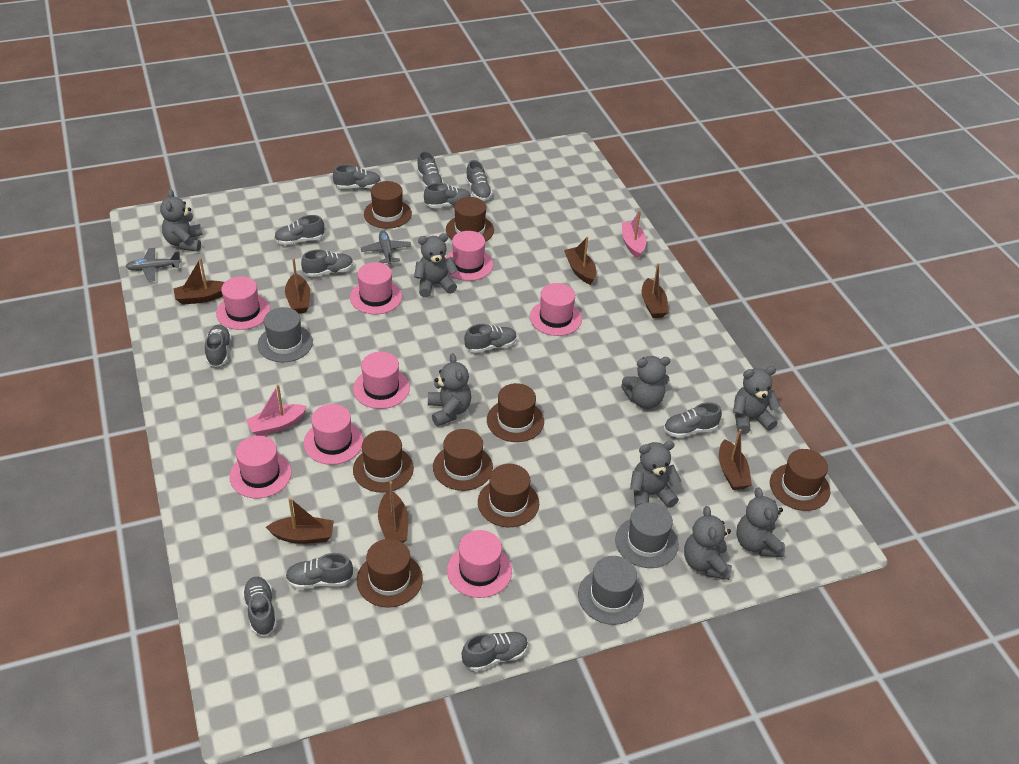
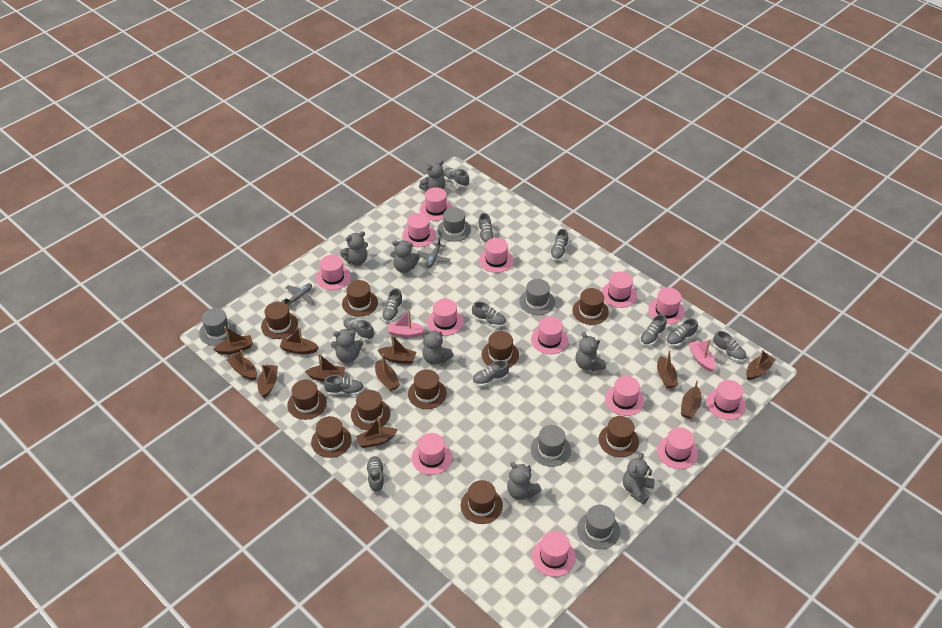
brown boat: [173,258,225,305] [266,498,334,544] [285,258,310,313] [378,481,409,543] [564,237,596,285] [642,263,669,318] [719,429,752,490] = 7 -> [213,326,253,354] [227,350,257,380] [257,364,278,398] [280,327,319,354] [305,353,345,381] [356,417,398,448] [375,354,400,391] [377,334,416,364] [657,350,678,388] [681,380,702,419] [746,350,776,380] = 11
brown hat: [353,430,414,493] [357,539,423,607] [364,181,412,229] [433,429,493,491] [446,197,494,242] [478,464,539,527] [487,383,544,442] [770,449,830,511] = 8 -> [261,302,298,339] [287,380,327,420] [311,416,352,458] [342,280,378,317] [351,390,390,430] [408,369,447,409] [461,480,503,524] [482,331,519,368] [572,288,609,325] [599,416,639,457] = 10
grey hat: [257,307,313,362] [578,556,644,625] [615,503,679,568] = 3 -> [199,308,236,346] [438,208,471,242] [519,279,555,315] [531,425,571,467] [577,505,620,549] = 5
pink hat: [216,276,270,330] [229,436,292,498] [304,404,363,465] [350,262,402,314] [353,352,410,409] [445,231,493,281] [447,530,512,598] [530,283,582,336] = 8 -> [316,255,351,290] [402,213,436,247] [412,433,452,475] [420,187,453,221] [427,299,464,336] [479,238,514,273] [531,317,568,354] [532,531,576,577] [601,272,637,308] [605,376,644,416] [648,288,685,324] [657,427,698,469] [706,380,746,420] = 13

